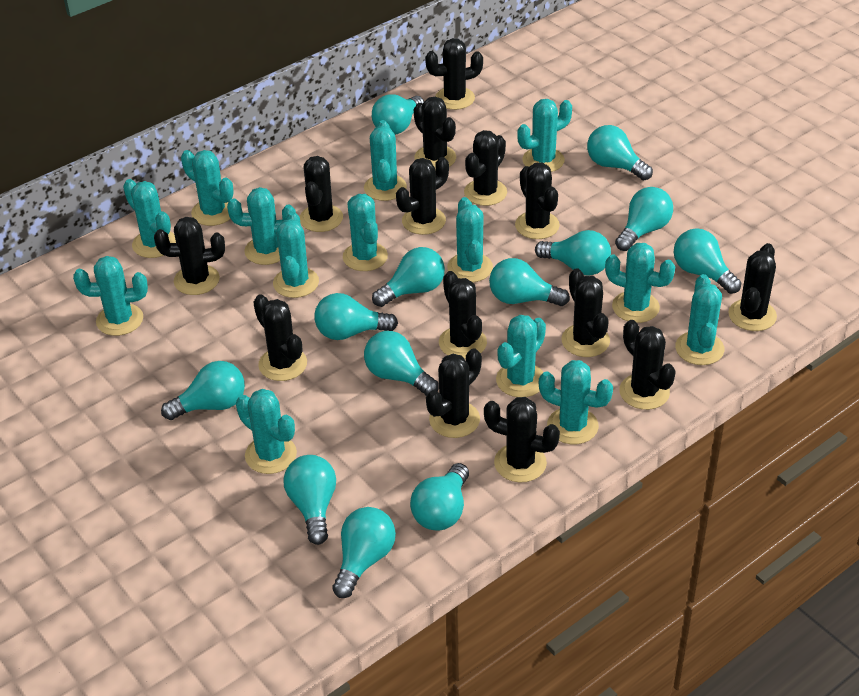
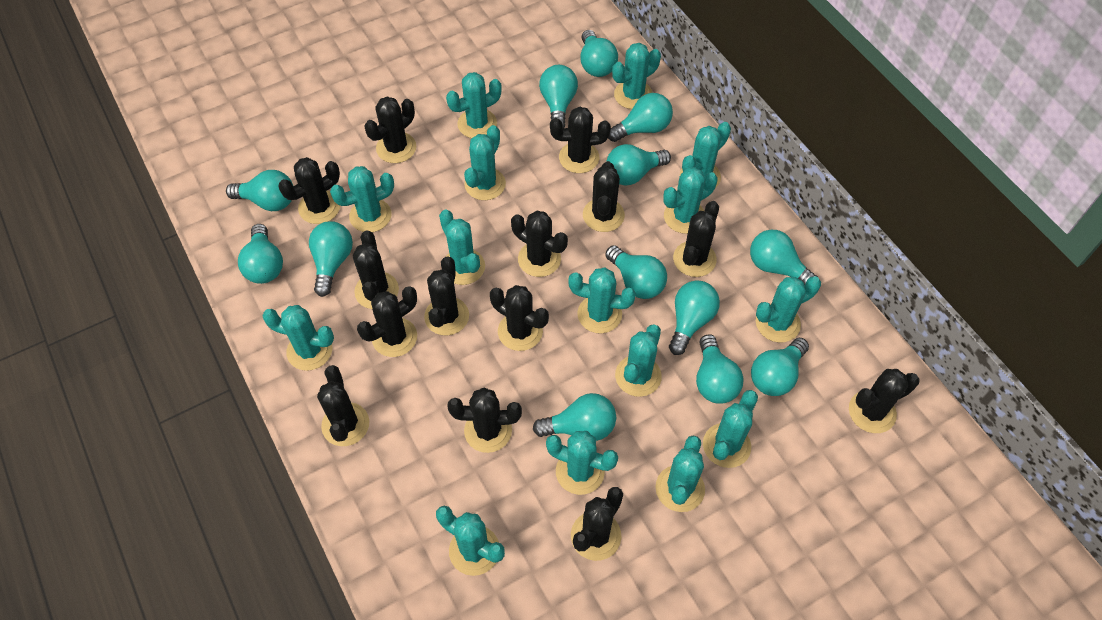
turquoise cactus: [73,256,148,336] [123,179,176,258] [181,150,234,226] [227,187,296,265] [236,389,297,474] [273,212,319,298] [343,194,388,271] [364,120,407,201] [447,197,493,282] [496,315,546,397] [517,99,572,172] [539,360,613,444] [605,243,675,323] [675,274,724,365] = 14 -> [262,305,334,371] [330,166,394,232] [436,506,505,576] [439,210,485,285] [446,72,502,138] [464,125,506,200] [546,431,618,495] [568,268,636,333] [612,43,661,109] [615,324,662,397] [655,435,705,512] [663,167,717,234] [680,122,731,188] [703,390,758,468] [756,276,821,343] = 15

